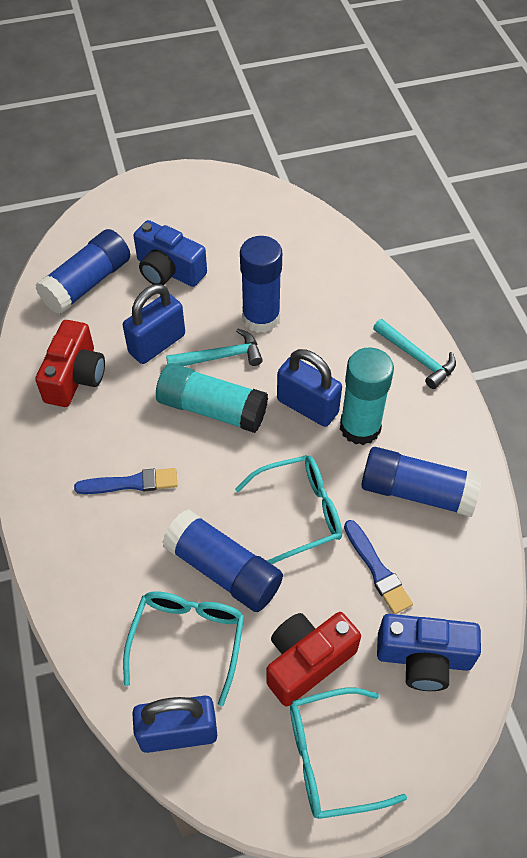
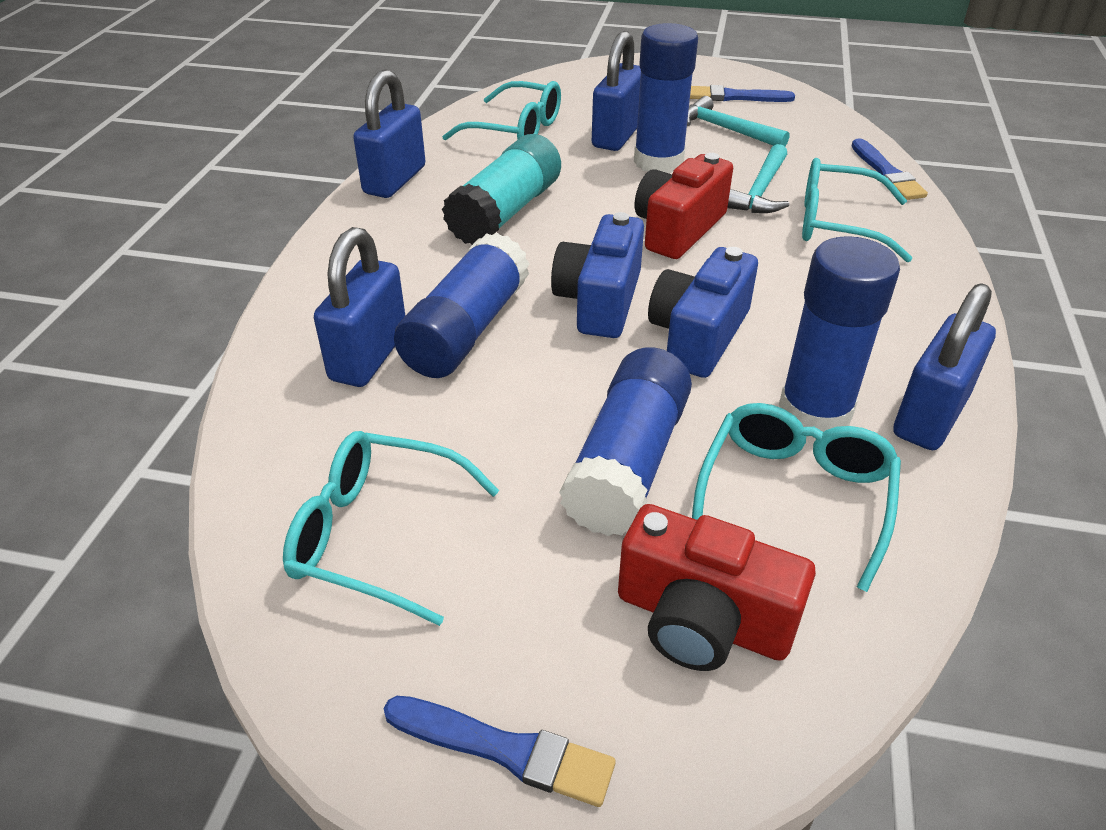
blue brush: [74,468,177,494] [344,520,413,614] = 2 -> [384,696,615,807] [690,85,795,102] [852,138,928,200] = 3
blue padlock: [123,284,185,364] [132,696,217,753] [277,349,342,427] = 3 -> [314,227,405,387] [353,69,425,198] [592,31,641,151] [893,283,996,450] = 4
turquoise glasses: [123,591,244,706] [235,455,342,564] [290,688,407,819] = 3 -> [283,431,499,626] [442,81,561,141] [692,403,901,592] [802,158,912,262] = 4
turquoise glue stick: [156,363,268,433] [340,347,394,445] = 2 -> [442,134,561,245] = 1

